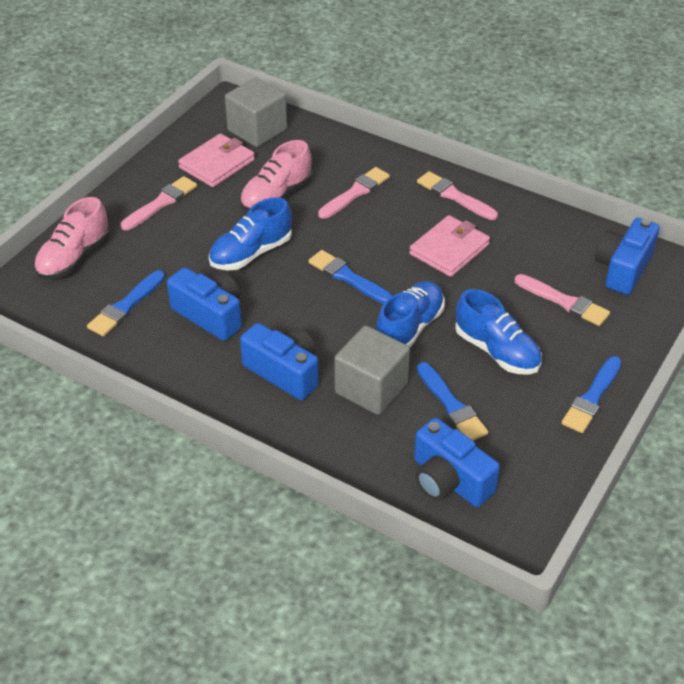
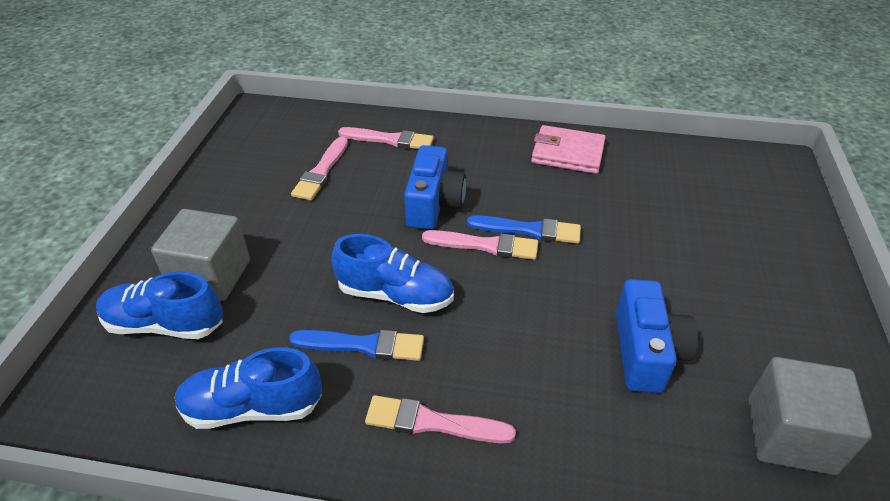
blue brush: [87,270,165,336] [308,250,392,304] [417,362,488,441] [562,356,622,433] = 4 -> [289,330,424,361] [467,215,581,244] = 2
blue camera: [167,267,242,341] [240,323,319,400] [414,418,500,507] [595,218,660,295] = 4 -> [404,145,466,230] [616,279,698,393] = 2
pink shoe: [34,197,110,279] [240,140,312,211] = 2 -> none = 0
pink wallet: [178,133,255,187] [409,215,490,277] = 2 -> [531,125,606,174] = 1

